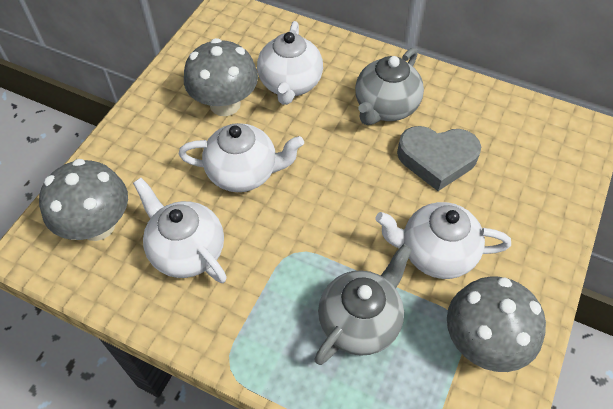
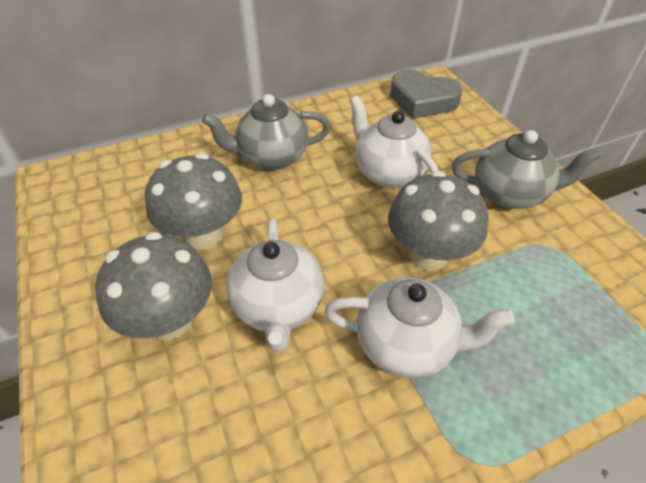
white teapot: [133,178,227,283] [178,123,304,192] [257,21,323,105] [375,202,511,279] = 4 -> [226,218,324,352] [325,277,515,378] [350,95,439,188] = 3

